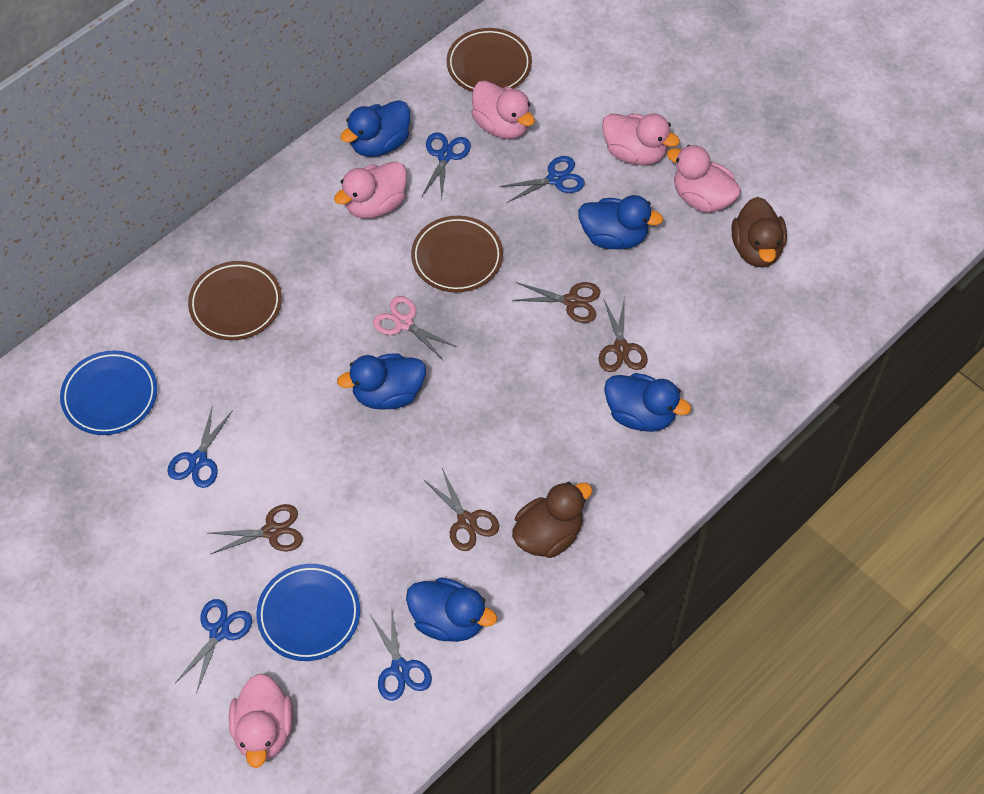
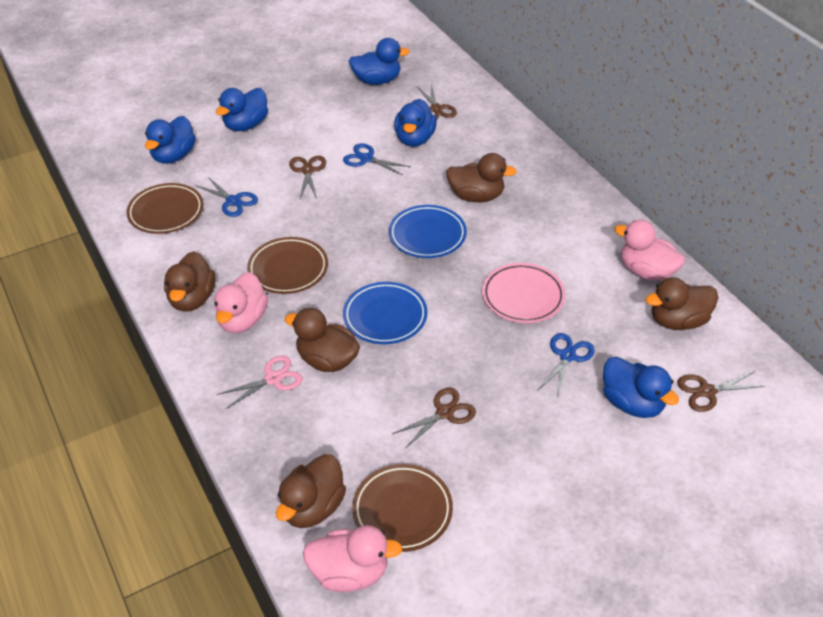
blue scissors: [167,405,233,488] [175,599,252,693] [370,606,432,701] [422,132,471,201] [499,156,585,203] = 5 -> [195,177,258,217] [343,143,411,175] [538,333,595,397] = 3
brown duck: [512,482,593,558] [732,197,787,268] = 2 -> [164,251,215,312] [276,454,346,528] [285,308,360,372] [446,153,517,202] [645,277,718,330] = 5
pink duck: [229,673,293,768] [334,161,407,219] [471,81,535,139] [602,113,680,165] [667,145,741,213] = 5 -> [214,272,268,333] [303,525,402,592] [614,220,685,281] = 3
pink plate: none = 0 -> [482,263,566,323] = 1

